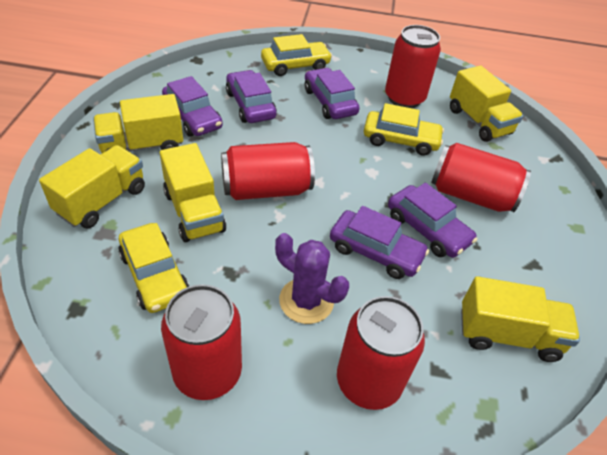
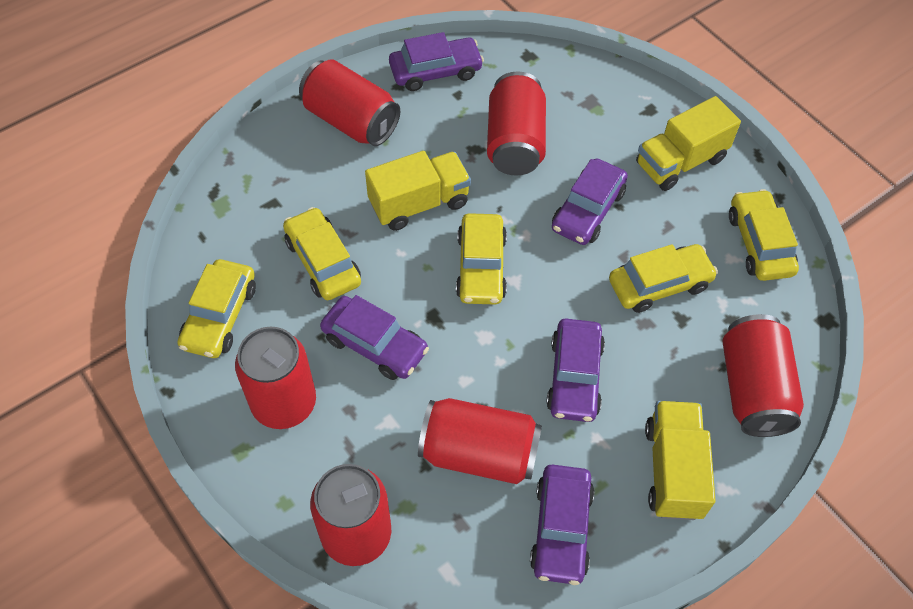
purple cactus: [275,233,349,324] = 1 -> none = 0
red can: [161,284,242,400] [221,142,315,200] [337,296,425,410] [385,25,441,108] [431,143,531,212] = 5 -> [235,327,316,429] [299,60,400,146] [310,464,391,566] [418,398,542,484] [487,72,546,175] [723,314,804,437] = 6
yellow car: [118,223,189,313] [261,34,332,76] [364,103,444,156] = 3 -> [178,259,256,358] [283,207,361,300] [456,213,507,304] [609,244,718,313] [729,189,799,281] = 5
yellow truck: [39,145,145,229] [93,94,183,153] [160,143,226,242] [450,65,523,142] [461,276,580,362] = 5 -> [365,151,471,231] [636,96,741,191] [645,401,716,520] = 3

